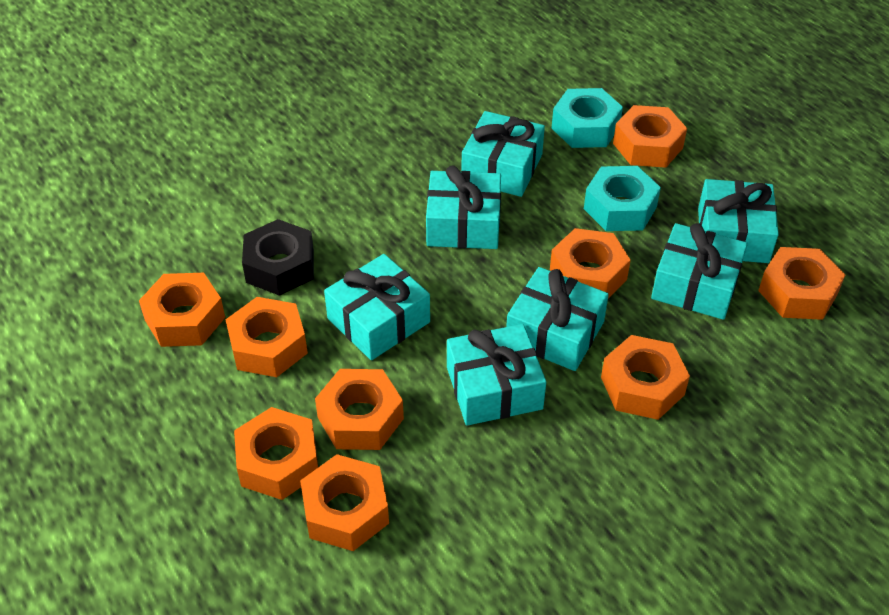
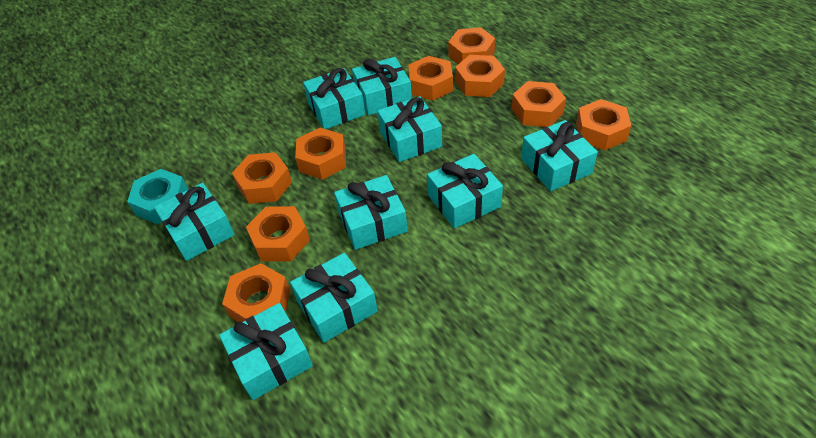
black nut: [242,219,314,296] = 1 -> none = 0
turquoise gift: [324,254,430,360] [426,166,501,249] [447,324,546,426] [461,111,545,197] [506,267,609,371] [651,223,748,320] [698,179,779,263] = 7 -> [154,183,234,261] [219,303,313,400] [290,253,378,343] [303,68,365,129] [334,175,408,250] [352,57,412,115] [377,96,442,162] [427,154,503,229] [521,120,598,191] = 9
turquoise nut: [552,88,623,148] [584,166,661,231] = 2 -> [127,169,189,224] = 1

